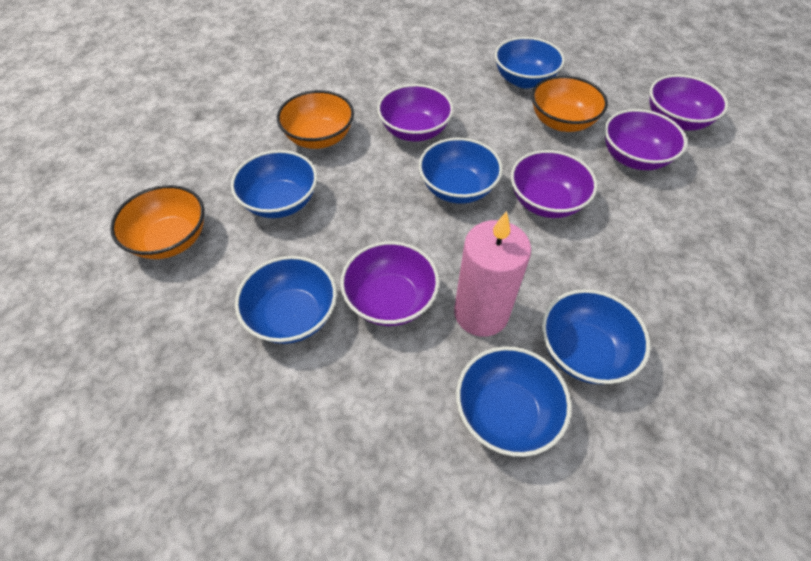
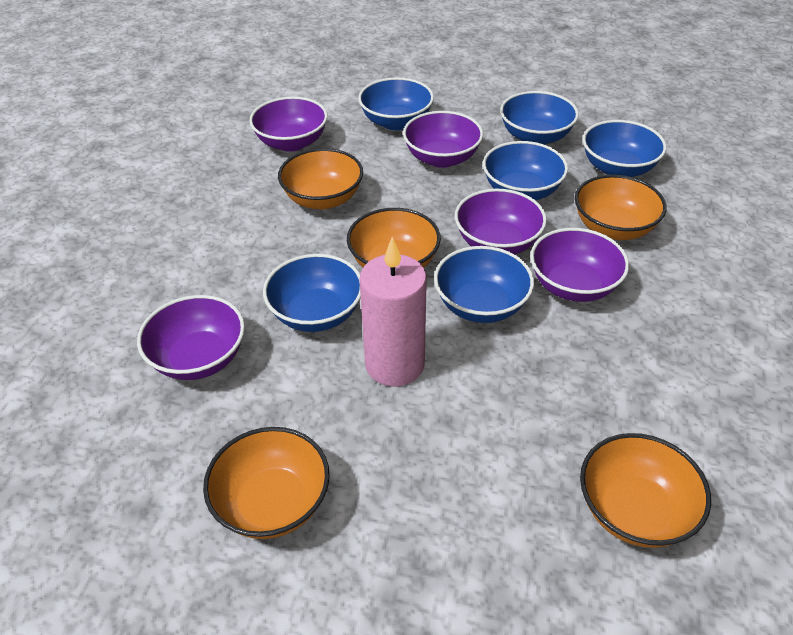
orange bowl: [110,185,204,259] [277,90,354,149] [532,76,608,132] = 3 -> [203,427,330,539] [278,148,363,209] [347,208,441,268] [575,175,667,240] [580,433,711,548] = 5

